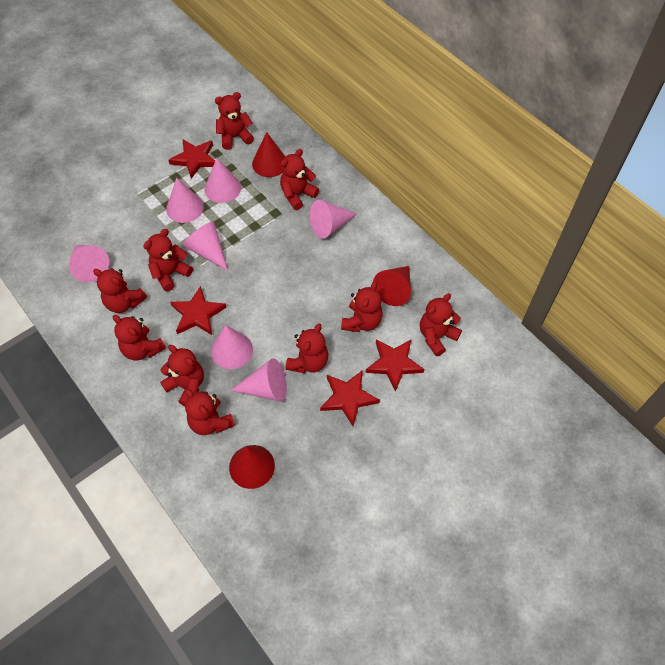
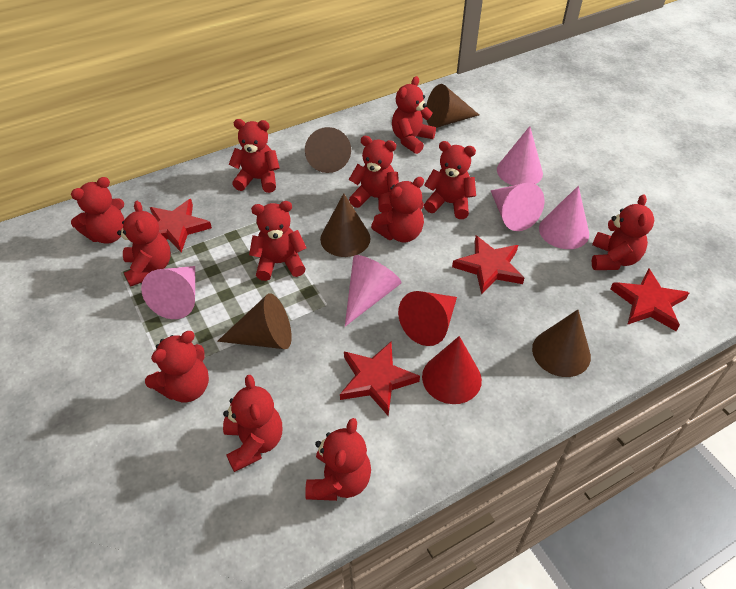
brown cone: none = 0 -> [217,293,292,349] [305,127,351,173] [320,193,371,257] [426,84,479,128] [532,310,591,377] = 5
pink cone: [69,245,109,282] [166,178,204,223] [183,222,228,271] [205,158,241,203] [211,325,253,369] [231,358,287,402] [310,200,357,239] = 7 -> [141,266,195,319] [345,255,401,326] [491,183,545,231] [497,126,543,185] [539,186,589,249] = 5
red cone: [229,445,275,489] [252,132,286,177] [373,266,411,306] = 3 -> [398,291,457,346] [422,336,482,404] = 2
red teddy bear: [93,268,147,313] [113,315,166,361] [143,229,193,291] [160,345,204,406] [185,389,235,435] [215,92,254,150] [280,149,319,210] [285,324,328,373] [341,281,383,332] [420,293,462,356] = 10 -> [71,177,125,244] [117,201,171,287] [145,331,209,402] [223,375,282,472] [229,119,280,193] [249,201,306,281] [305,418,371,501] [349,136,399,213] [371,177,424,243] [392,76,436,154] [424,141,476,219] [592,194,654,270] = 12

